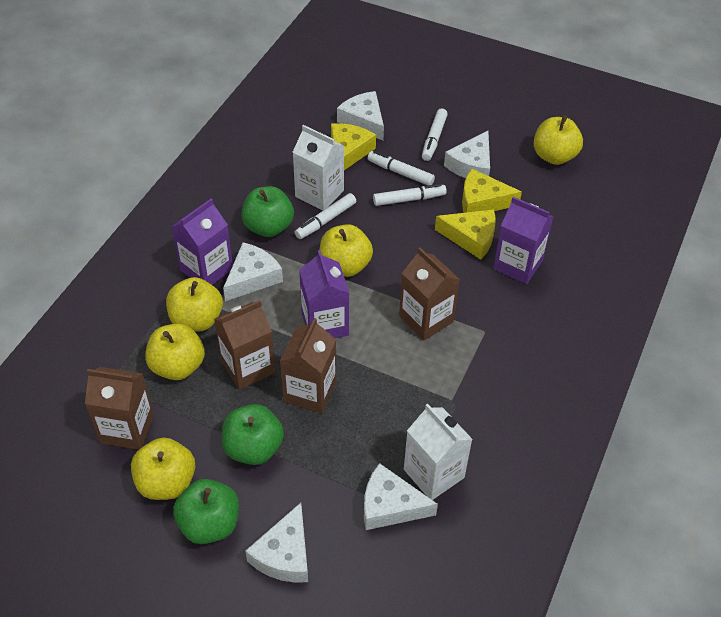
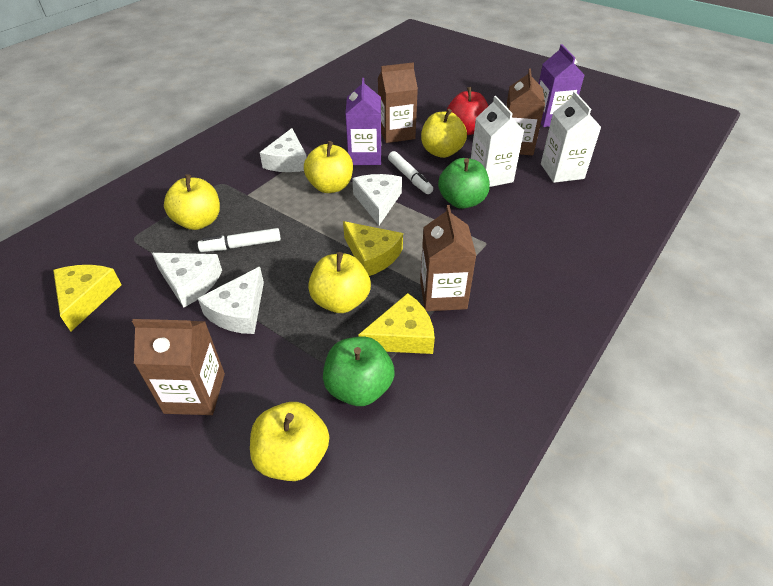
green apple: [173,479,239,544] [222,404,284,465] [241,186,294,237] = 3 -> [323,336,395,406] [438,158,490,209] = 2
purple carton: [171,198,233,285] [299,250,349,338] [493,197,553,284] = 3 -> [345,78,381,165] [539,44,584,127] = 2
red apple: none = 0 -> [447,87,488,135] = 1
white cheese: [223,242,283,301] [245,503,308,583] [337,91,384,140] [364,463,438,530] [444,131,490,178] = 5 -> [152,253,222,308] [198,267,264,334] [260,128,307,172] [352,174,402,225] = 4
white marker: [295,193,356,239] [368,151,435,185] [373,184,447,206] [422,109,448,161] = 4 -> [198,228,281,252] [388,151,433,194] = 2

